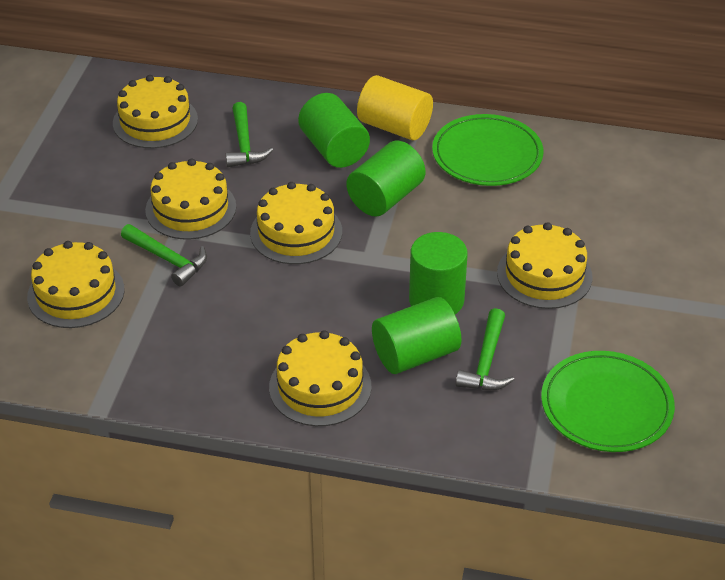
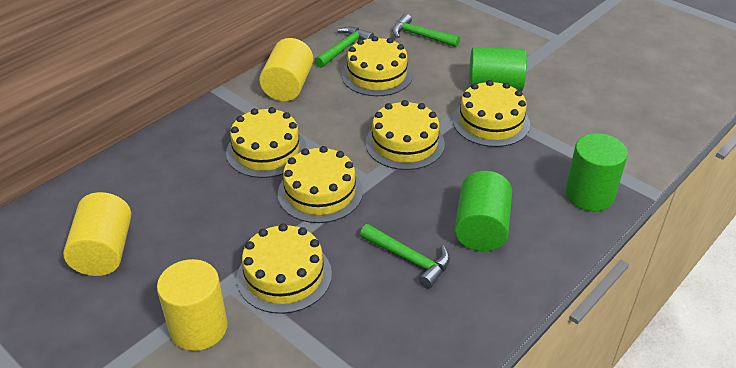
green cylinder: [298,93,370,168] [346,141,426,217] [372,297,462,374] [409,232,468,314] = 4 -> [454,171,512,251] [469,47,527,91] [565,133,628,211] = 3
green plate: [432,114,543,186] [541,351,675,452] = 2 -> none = 0
yellow cylinder: [357,75,433,140] = 1 -> [63,192,131,276] [157,259,228,351] [259,38,313,101] = 3

